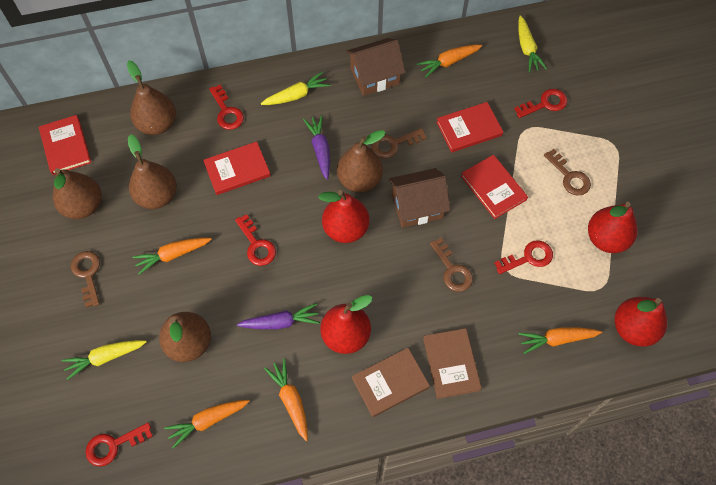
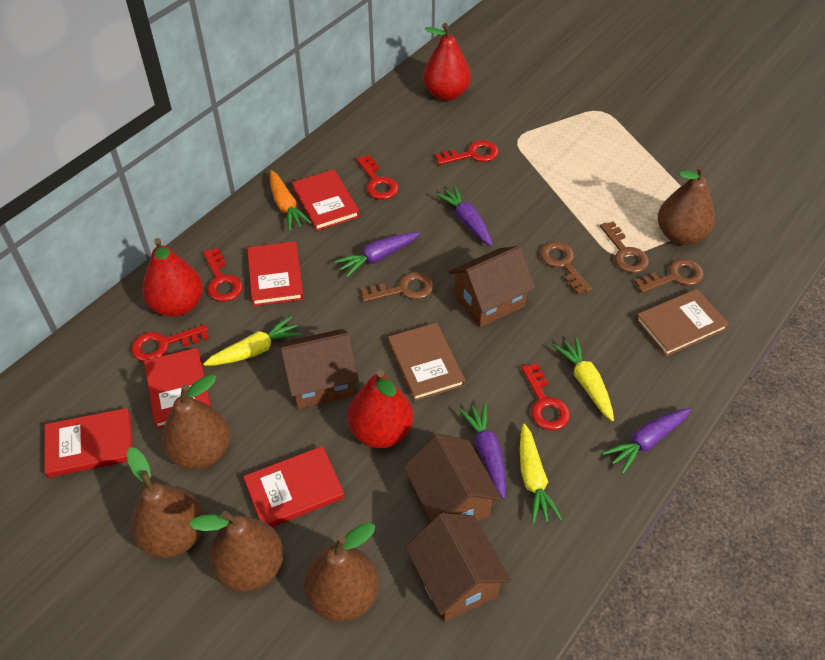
brown house: [346,38,405,96] [389,168,450,228] = 2 -> [278,329,359,409] [403,434,502,522] [405,513,511,622] [448,246,535,327] = 4
orange carrot: [132,238,212,275] [164,400,250,449] [264,359,308,441] [417,45,482,78] [519,327,602,354] = 5 -> [270,170,312,231] = 1
purple carrot: [237,303,320,329] [303,115,330,180] = 2 -> [334,232,420,277] [435,185,492,246] [458,402,506,499] [603,408,691,474] = 4
red book: [39,115,91,175] [203,141,271,195] [436,102,503,152] [461,155,528,219] = 4 -> [44,408,133,478] [144,348,211,429] [243,446,345,527] [247,241,304,306] [292,169,360,231] = 5
red pear: [318,190,369,243] [321,295,373,354] [588,202,638,253] [615,297,667,347] = 4 -> [142,238,203,317] [348,370,413,448] [423,23,471,101] = 3

